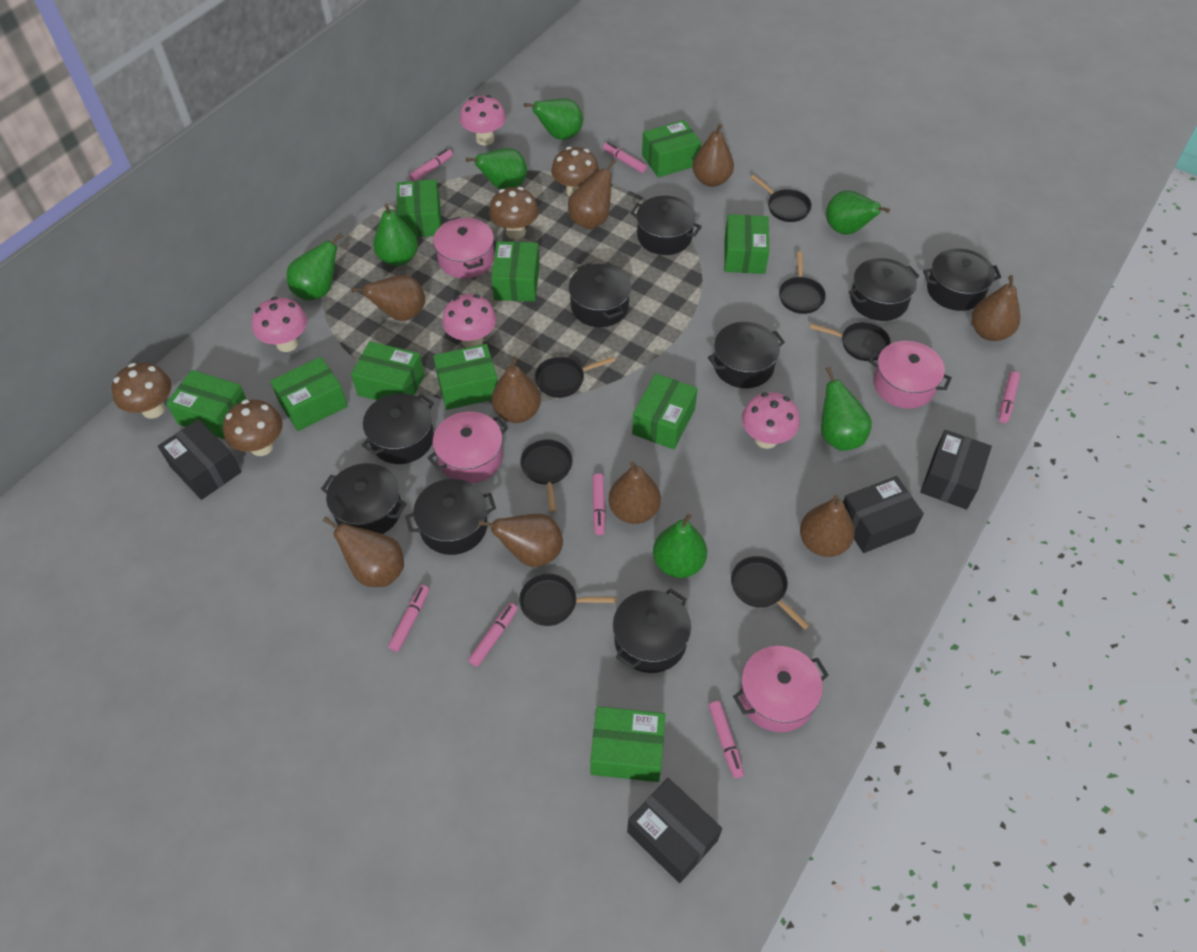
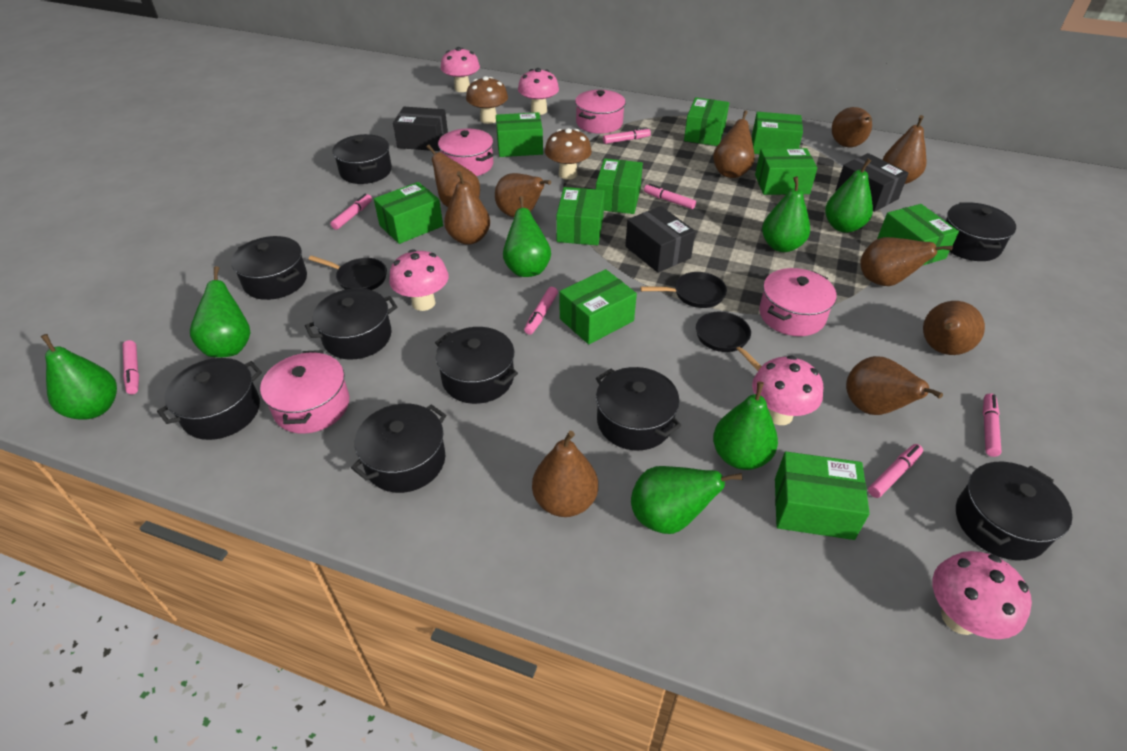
black box: [158,419,241,500] [627,778,722,883] [843,476,924,553] [920,430,992,510] = 4 -> [393,107,448,151] [625,206,695,273] [835,153,909,212] = 3
black pan: [519,574,616,626] [520,439,573,512] [535,356,615,398] [731,556,809,630] [750,175,812,222] [779,251,826,314] [810,322,891,361] = 7 -> [309,256,387,290] [640,272,727,308] [696,312,762,371] = 3
brown mushroom: [111,363,172,419] [223,400,283,456] [489,187,539,239] [551,147,599,197] = 4 -> [466,76,508,124] [545,128,592,180] = 2
brown pear: [323,516,404,587] [352,275,425,321] [478,514,563,567] [492,356,541,423] [568,159,616,229] [609,462,661,524] [692,123,734,187] [800,495,855,557] [971,275,1020,341] = 9 -> [426,145,480,207] [444,171,490,245] [495,173,551,217] [532,431,598,517] [713,111,755,178] [832,107,872,147] [846,356,943,415] [860,237,953,286] [882,115,927,184] [923,301,985,355] = 10
pink mushroom: [252,297,307,352] [442,294,497,348] [460,95,506,145] [742,392,800,449] = 4 -> [389,249,449,311] [441,47,480,92] [518,68,559,115] [752,355,823,425] [932,551,1032,639] = 5

